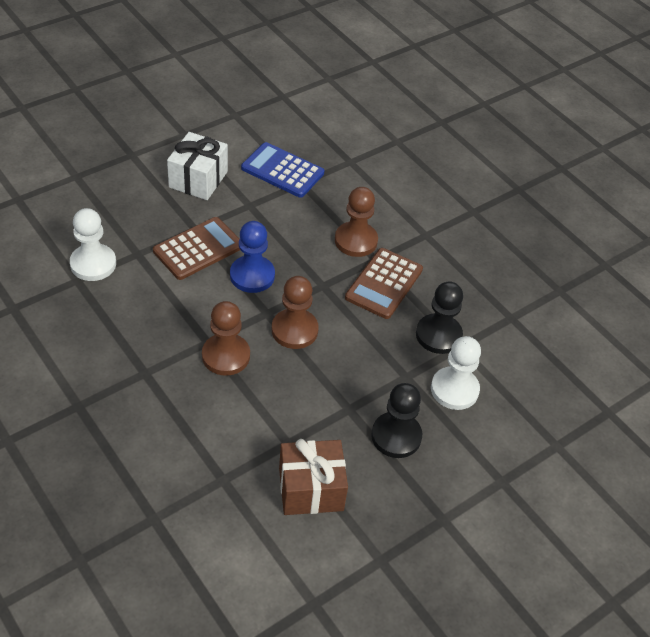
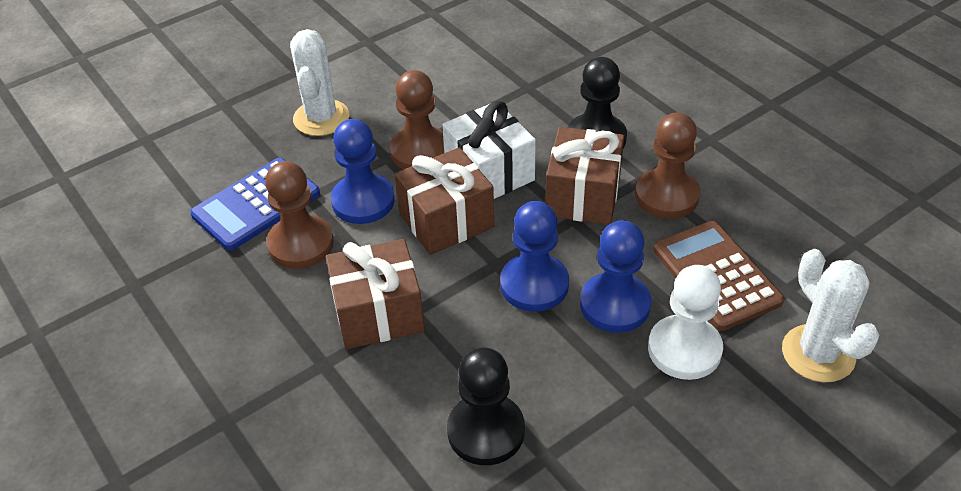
blue pawn: [230,221,275,293] = 1 -> [331,119,395,224] [500,201,569,312] [580,220,651,333] = 3
brown calculator: [153,217,240,280] [345,248,423,319] = 2 -> [653,221,784,331] = 1
brown gift: [279,439,348,515] = 1 -> [326,239,425,349] [395,147,494,255] [545,127,624,225] = 3
white cactus: none = 0 -> [290,29,350,136] [782,249,879,383] = 2
white pawn: [70,208,116,281] [431,336,481,410] = 2 -> [648,265,723,380] = 1

